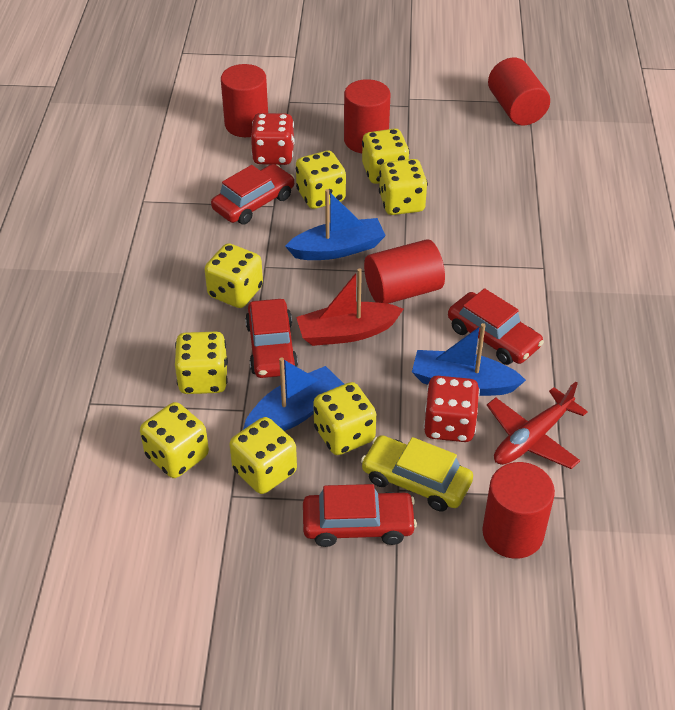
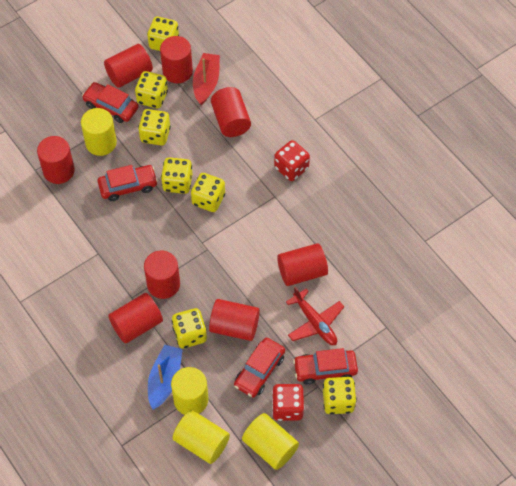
blue boat: [243,357,344,431] [285,189,386,260] [412,323,526,396] = 3 -> [148,345,183,410] = 1
red cylinder: [221,64,268,137] [344,79,390,153] [364,239,445,304] [482,462,555,559] [488,57,550,125] = 5 -> [37,136,75,184] [104,44,153,88] [108,293,163,343] [144,250,180,299] [160,36,193,83] [209,299,260,341] [211,87,251,137] [277,243,328,286] = 8
yellow car: [361,435,473,511] = 1 -> none = 0
yellow cylinder: none = 0 -> [81,108,117,156] [171,367,208,415] [173,410,230,464] [242,413,299,470] = 4
yellow dice: [140,402,209,478] [175,332,228,394] [204,243,263,308] [230,417,297,494] [296,151,346,209] [313,382,376,455] [362,128,410,184] [379,159,428,215] = 8 -> [135,71,168,108] [138,109,171,146] [147,17,179,51] [161,157,192,194] [172,308,207,348] [191,173,225,212] [323,377,357,414] = 7

